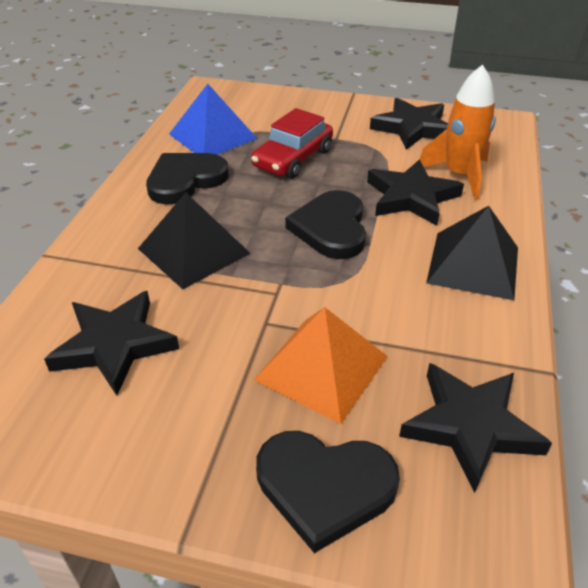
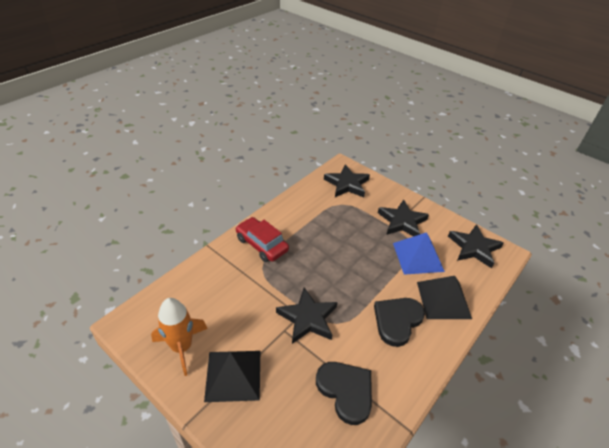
black heart: [146,153,229,204] [256,431,400,553] [285,190,366,259] = 3 -> [316,362,372,425] [374,298,425,347] = 2
orange pyramid: [254,307,388,424] = 1 -> none = 0

